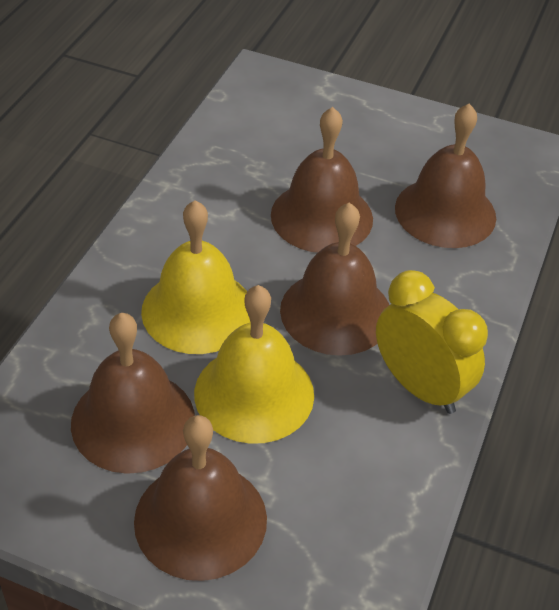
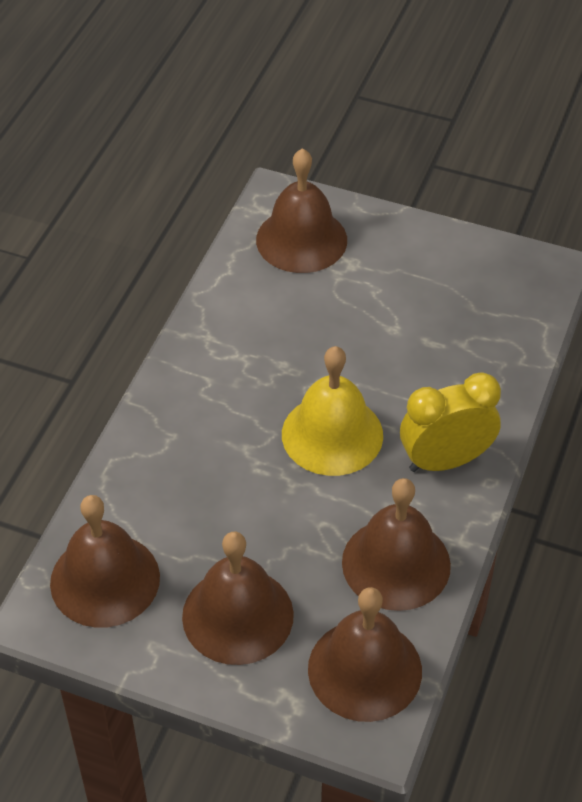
yellow bell: [141,200,251,354] [194,285,314,444] = 2 -> [282,346,383,476] = 1

